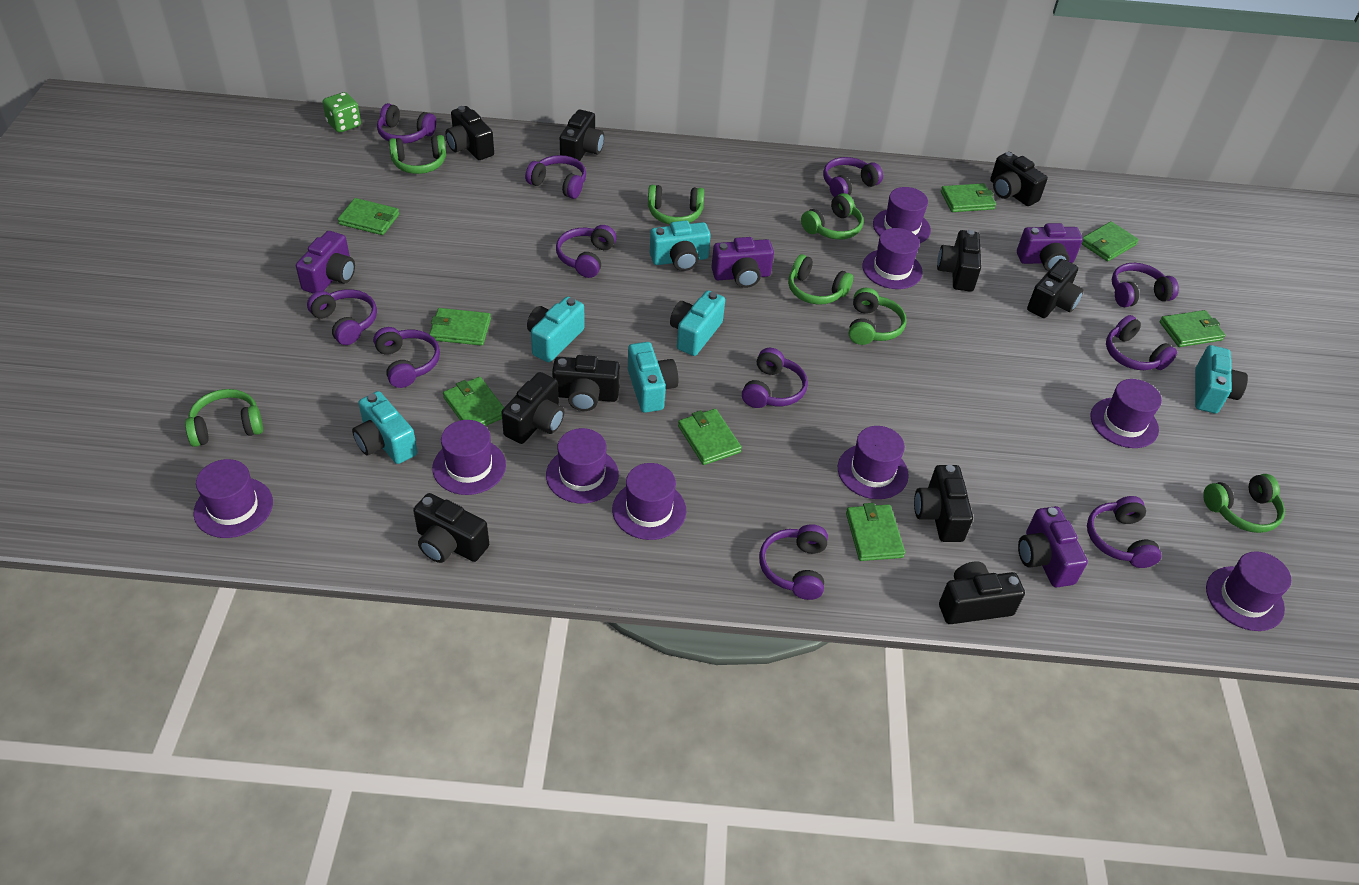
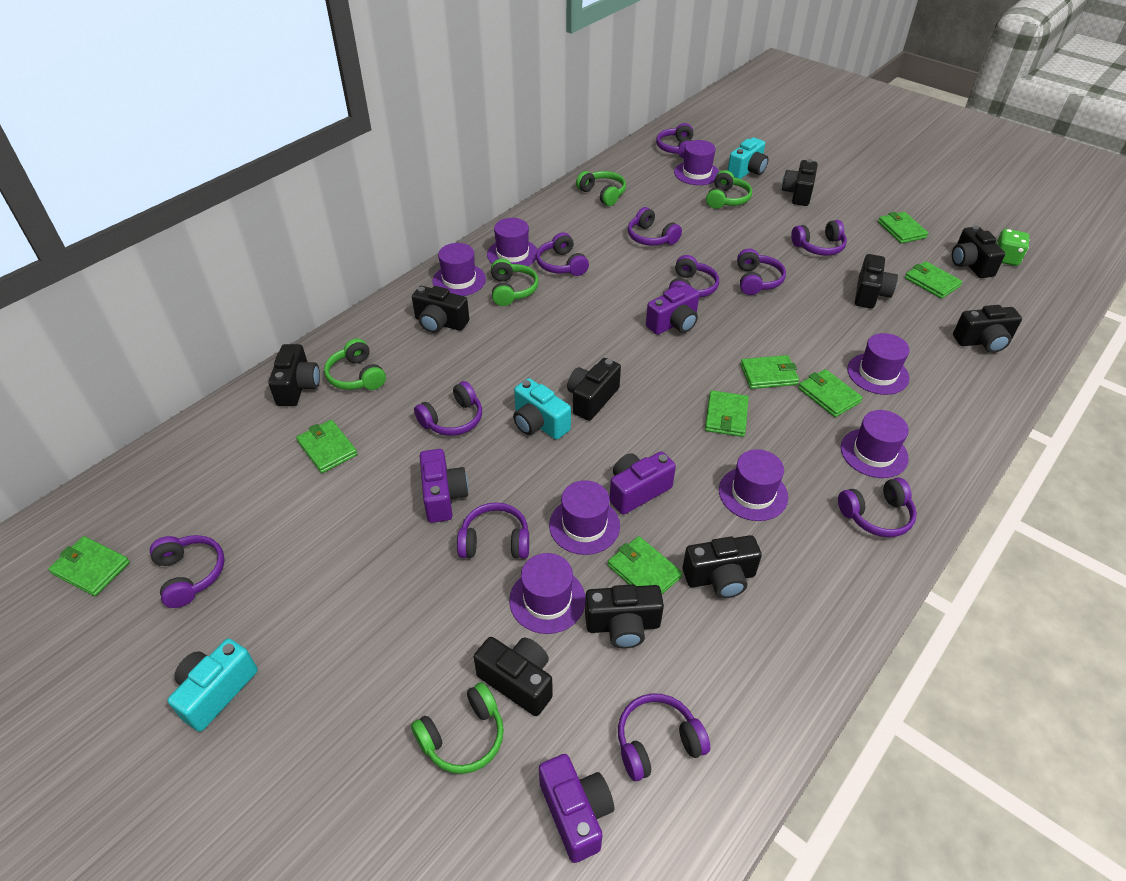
green headphones: [185,389,263,447] [389,135,446,174] [648,185,704,224] [788,254,853,305] [801,193,863,239] [849,288,907,345] [1203,474,1285,533] = 7 -> [324,338,386,390] [411,682,504,774] [491,259,539,306] [576,171,626,206] [706,170,752,209] = 5
purple hat: [194,459,273,538] [432,420,506,495] [546,428,619,503] [612,463,686,540] [838,426,909,499] [862,228,923,289] [873,187,931,243] [1091,379,1162,448] [1206,551,1291,631] = 9 -> [432,243,486,296] [487,218,538,266] [509,553,585,634] [549,480,620,555] [674,140,719,185] [719,449,788,521] [841,410,909,478] [847,333,910,395] = 8
turquoise camera: [352,391,417,464] [527,297,584,362] [628,342,678,413] [650,220,711,271] [670,291,725,356] [1195,345,1248,414] = 6 -> [168,638,258,732] [513,378,571,440] [727,137,769,179] = 3

